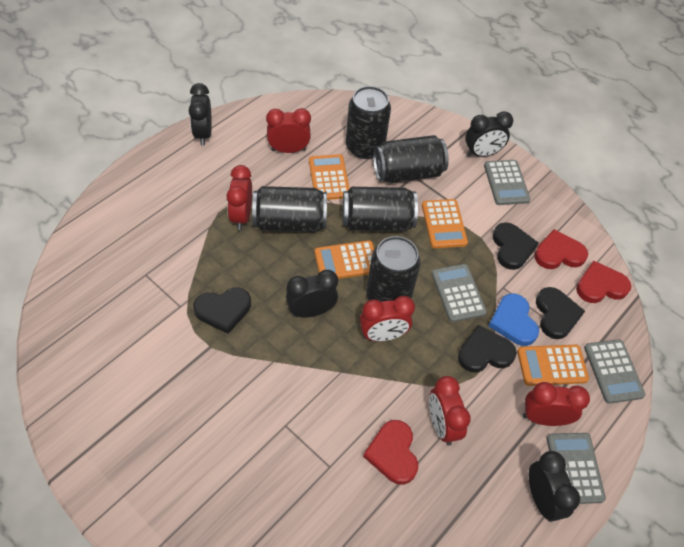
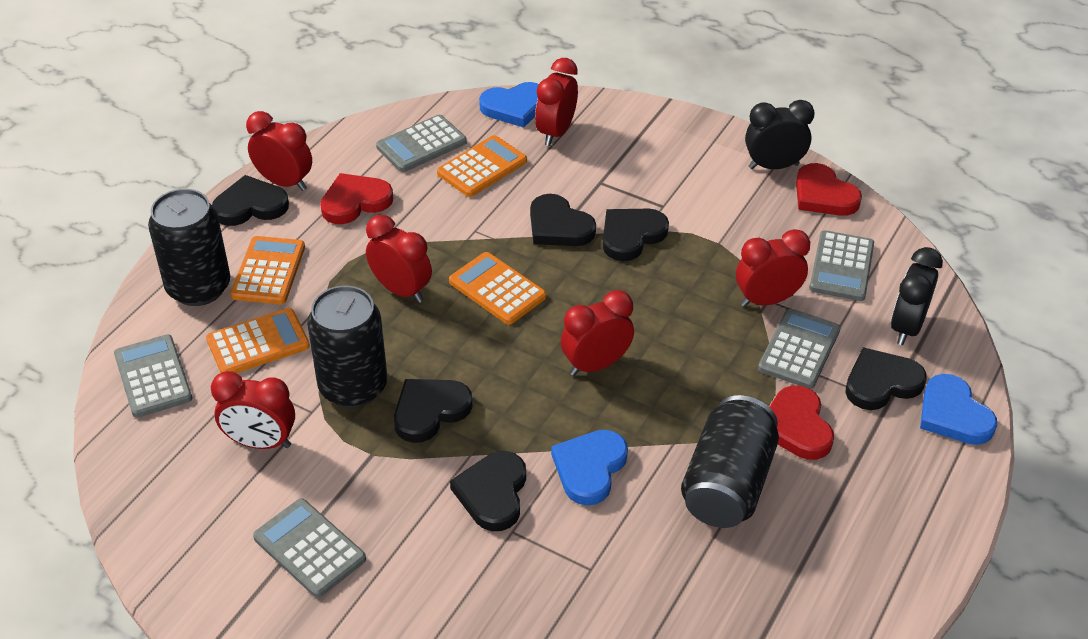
black can: [252,186,327,232] [342,187,418,231] [346,86,391,159] [366,236,421,302] [373,135,449,183] = 5 -> [148,189,230,306] [307,286,387,408] [681,395,779,528] = 3
black clock: [189,83,212,146] [286,270,338,318] [465,111,513,157] [529,451,580,522] = 4 -> [745,100,815,169] [891,247,943,345] = 2
black heart: [193,288,251,334] [458,325,517,373] [493,222,539,270] [536,287,585,339] = 4 -> [212,175,289,226] [394,379,473,443] [450,451,526,531] [530,194,596,246] [603,209,669,261] [845,347,927,410] = 6
blue heart: [488,294,539,346] = 1 -> [479,82,539,128] [551,430,628,505] [920,374,997,445] = 3
grey calculator: [432,264,487,322] [484,160,530,205] [547,433,606,504] [584,339,646,404] = 4 -> [114,334,192,418] [253,498,366,598] [376,115,467,172] [758,308,841,389] [809,230,874,301] = 5
red clock: [226,165,252,230] [266,108,311,153] [360,296,415,341] [429,376,471,446] [523,382,590,426] = 5 -> [211,371,295,449] [246,111,312,191] [366,215,432,303] [535,58,578,146] [561,290,634,376] [736,229,810,307] = 6

